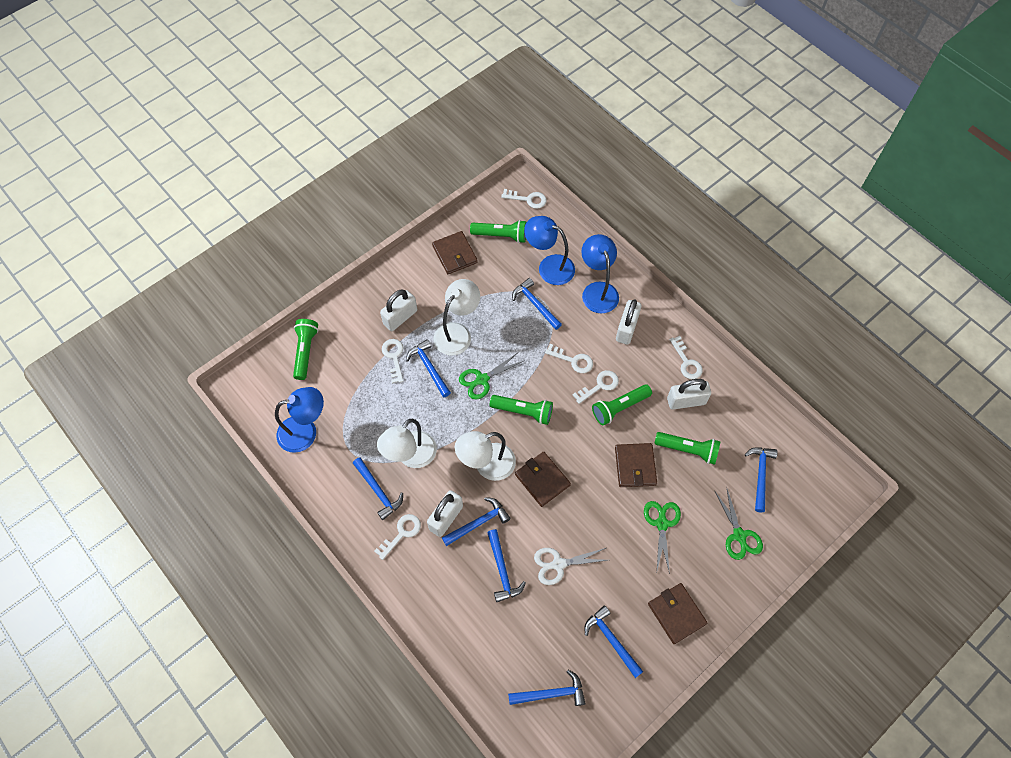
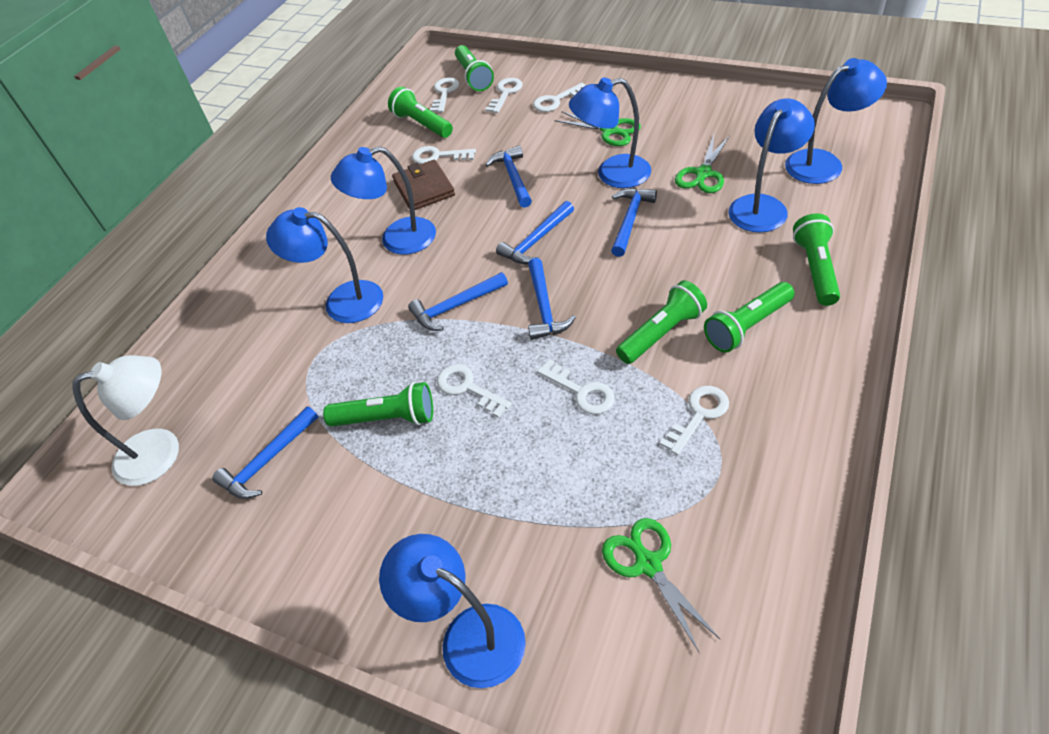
blue hammer: [353,457,403,520] [406,339,451,397] [442,497,511,546] [487,529,526,602] [508,670,586,706] [512,278,562,330] [584,605,643,678] [745,448,778,512] = 8 -> [212,406,318,499] [408,272,508,331] [485,145,532,208] [496,201,574,264] [528,258,576,340] [611,188,657,257] = 6
blue lamp: [275,387,324,453] [524,216,575,285] [581,234,619,313] = 3 -> [266,207,383,323] [331,146,436,255] [379,534,526,688] [569,77,651,188] [728,98,815,232] [785,58,887,184] = 6
brown wallet: [432,231,478,274] [515,452,571,507] [615,443,657,487] [648,583,707,644] = 4 -> [392,160,455,210] = 1
green flashlight: [293,319,319,380] [470,220,527,243] [490,395,553,425] [592,384,652,425] [654,432,720,465] = 5 -> [323,382,433,427] [388,87,453,138] [455,45,494,91] [616,280,707,364] [704,282,795,353] [793,213,840,306] = 6
white key: [374,514,421,560] [382,339,404,384] [501,189,547,209] [545,344,593,373] [573,370,619,404] [670,336,703,379] = 6 -> [412,146,476,164] [430,78,459,113] [437,364,511,418] [485,78,523,113] [533,83,585,112] [537,359,615,414] [660,386,729,455] = 7
white lamp: [377,419,437,468] [434,279,480,355] [455,431,516,481] = 3 -> [73,355,179,486] = 1
white padlock: [380,289,417,331] [427,490,463,537] [616,299,641,345] [667,379,711,410] = 4 -> none = 0
white scissors: [534,548,608,585] = 1 -> none = 0

